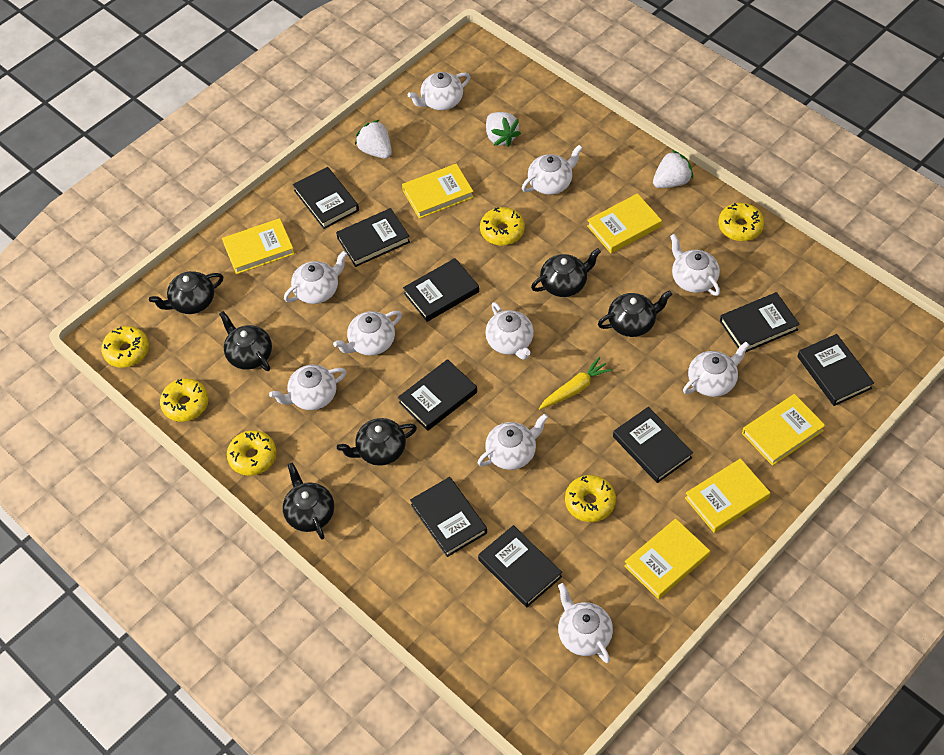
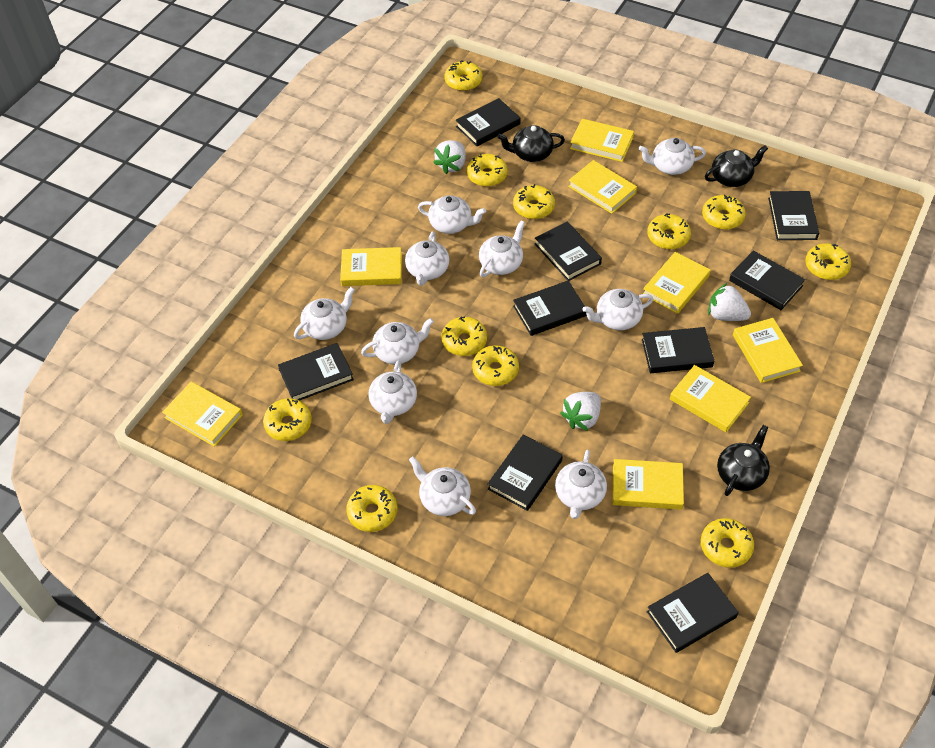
black teapot: [149,271,223,314] [219,311,272,371] [283,462,334,540] [337,418,417,466] [531,248,601,297] [598,290,672,337] = 6 -> [497,125,565,162] [705,145,768,187] [717,425,770,496] = 3
yellow book: [222,218,295,274] [402,164,474,219] [587,193,662,253] [624,518,710,599] [685,458,770,533] [742,394,826,466] = 6 -> [162,382,243,447] [340,247,402,286] [568,160,637,214] [570,119,634,162] [612,459,684,510] [643,252,711,314] [670,365,751,432] [733,318,803,383] = 8
yellow carrot: [539,357,612,409] = 1 -> none = 0
yellow donut: [101,326,149,368] [160,378,209,422] [227,430,277,476] [480,207,525,246] [565,475,616,522] [718,203,764,241] = 6 -> [263,398,312,441] [346,485,397,532] [441,316,487,356] [444,60,482,91] [467,154,508,187] [472,345,519,386] [513,184,555,219] [647,213,691,249] [701,518,754,568] [702,195,746,230] [805,243,851,280] = 11

